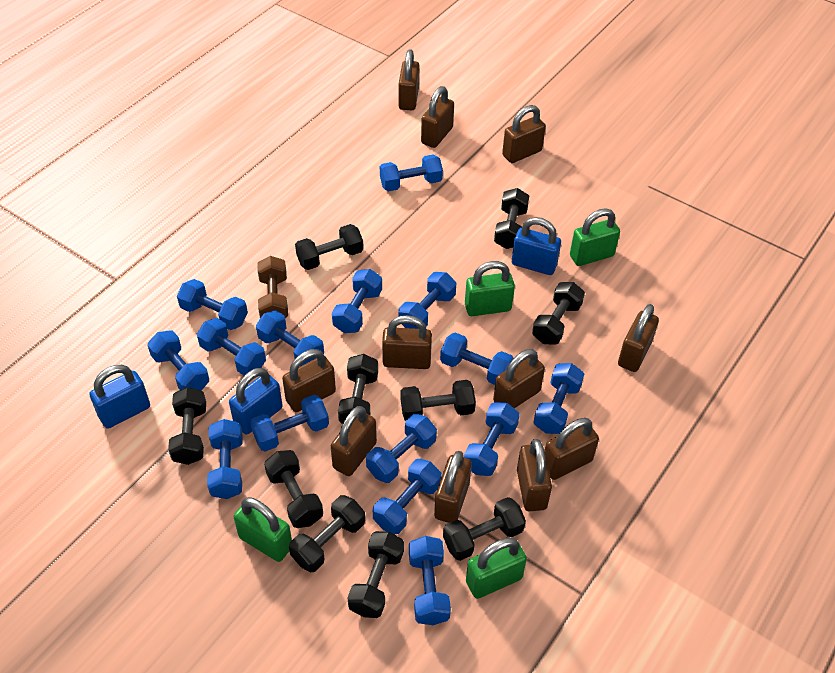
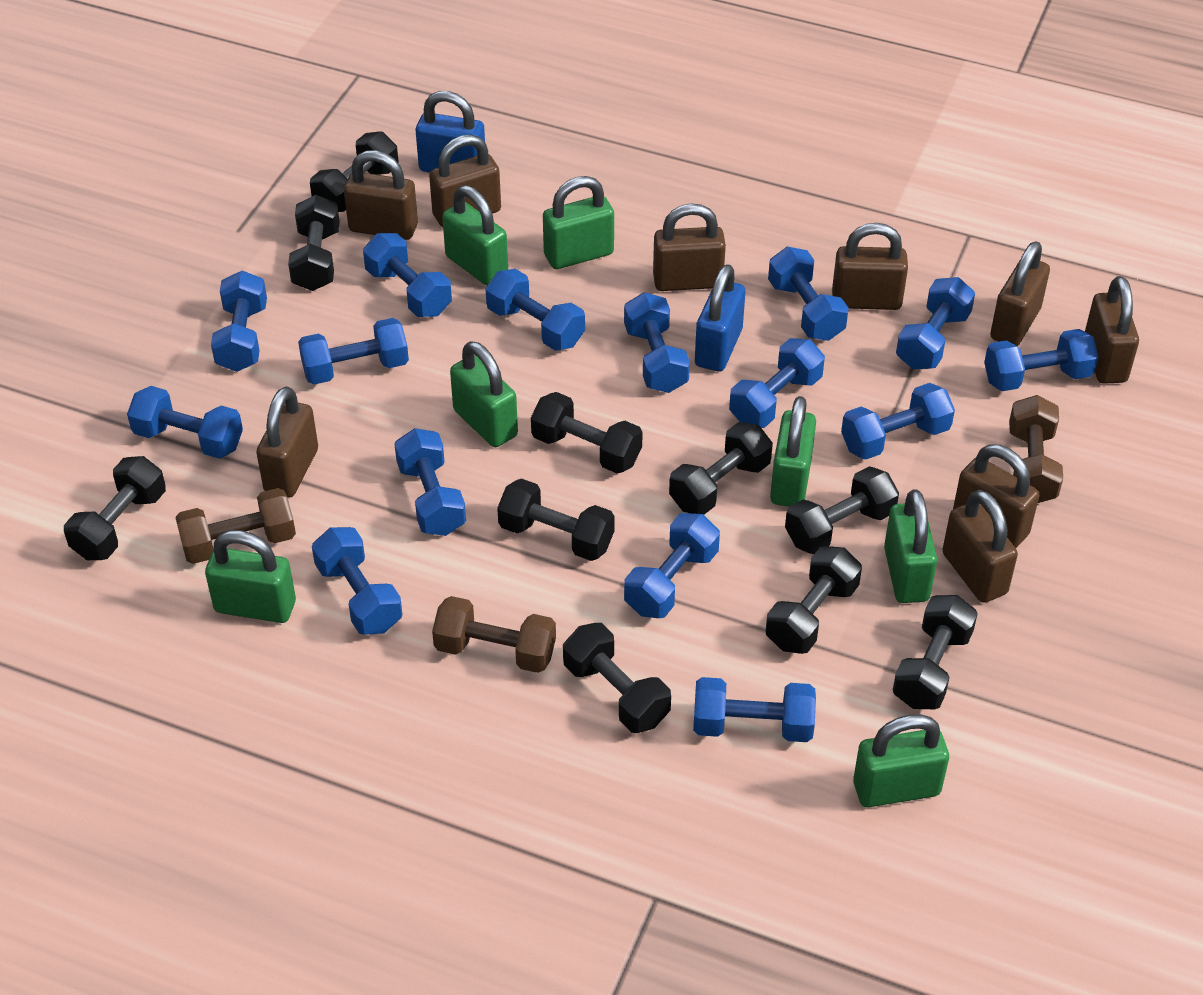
blue padlock: [89,365,150,429] [229,368,283,434] [512,217,561,275] = 3 -> [416,91,485,173] [695,264,745,372] = 2
brown dumbbell: [257,256,288,318] = 1 -> [175,488,296,564] [432,596,556,673] [1009,395,1063,503] = 3
brown padlock: [282,349,336,412] [331,406,377,476] [382,315,432,369] [398,49,420,110] [421,86,454,148] [434,451,472,523] [493,349,545,408] [502,105,546,163] [517,439,552,511] [544,418,599,480] [618,304,659,372] = 11 -> [256,387,318,498] [344,150,418,240] [429,134,501,228] [653,203,726,291] [832,223,908,310] [943,490,1018,603] [953,444,1039,548] [990,241,1050,346] [1085,276,1139,384] = 9
green padlock: [234,497,292,562] [465,261,515,316] [466,538,527,599] [570,208,620,266] = 4 -> [205,530,296,623] [442,185,508,285] [450,341,518,447] [543,176,614,269] [770,396,816,507] [853,714,949,807] [884,489,937,603] = 7

